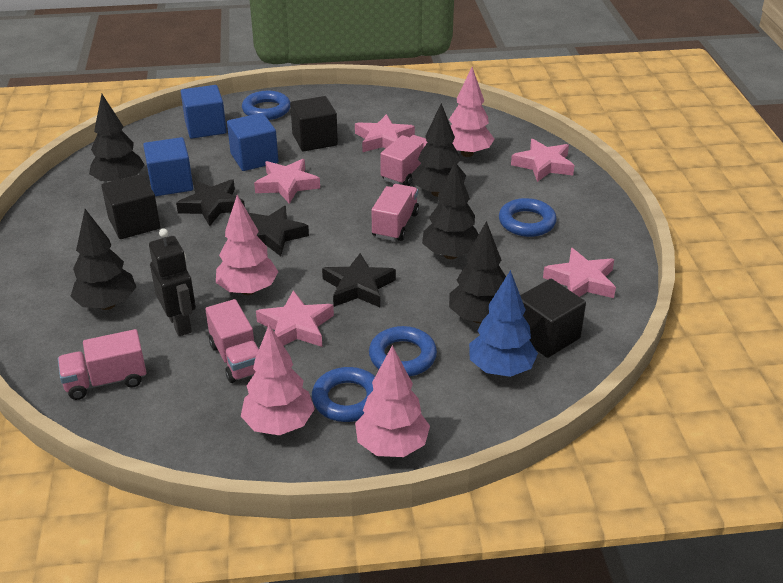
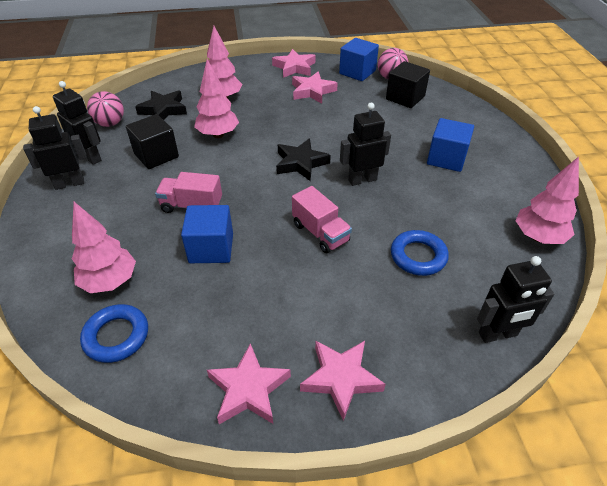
black cube: [101,174,160,239] [290,96,338,151] [520,279,586,358] = 3 -> [126,114,179,169] [386,61,430,108] = 2
black robot: [149,228,196,336] = 1 -> [23,106,87,190] [53,81,101,165] [340,103,391,186] [477,256,554,343] = 4
black star: [176,179,245,226] [248,206,309,256] [322,253,396,307] = 3 -> [135,90,187,120] [276,138,331,181] = 2
black tree: [70,209,136,310] [89,94,145,181] [411,103,466,197] [422,161,479,259] [449,221,506,323] = 5 -> none = 0
blue ring: [242,91,290,120] [312,367,375,422] [369,326,437,376] [499,198,557,237] = 4 -> [80,304,148,363] [391,230,449,276] = 2
blue tree: [469,270,538,377] = 1 -> none = 0
pink ball: none = 0 -> [87,91,124,127] [378,48,408,79] = 2
pink star: [254,159,320,204] [256,290,334,347] [355,114,415,152] [511,139,575,182] [543,248,616,298] = 5 -> [207,343,291,424] [272,49,315,78] [292,72,338,104] [300,341,386,421] = 4
pink truck: [58,329,147,400] [205,299,259,383] [372,184,419,241] [380,135,427,186] = 4 -> [155,172,222,213] [292,186,352,253] = 2

